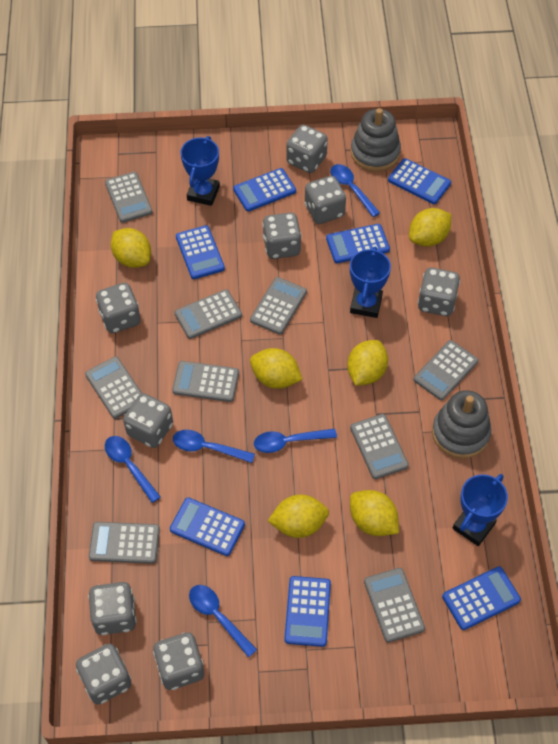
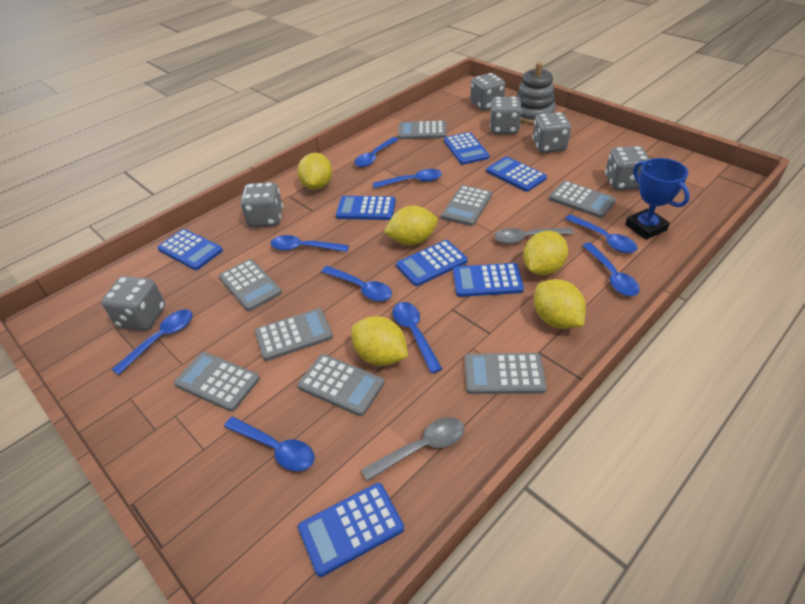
blue spoon: [105,436,161,503] [173,430,255,463] [189,585,257,658] [254,428,337,453] [330,164,380,217] = 5 -> [112,309,192,375] [224,417,314,471] [270,235,349,252] [321,266,392,301] [354,137,399,167] [373,169,442,188] [393,302,442,373] [565,214,637,253] [582,242,640,296] = 9
blue trophy: [181,136,220,206] [350,246,391,318] [453,474,508,546] = 3 -> [625,158,690,240] = 1
grey calculator: [85,356,142,419] [89,522,160,564] [105,172,153,223] [172,361,239,402] [175,289,242,339] [250,277,307,335] [350,414,409,479] [364,568,425,643] [414,340,478,400] = 9 -> [174,352,260,412] [219,259,282,311] [255,308,333,361] [297,354,385,416] [398,121,447,139] [441,185,492,226] [465,353,547,394] [549,181,616,218] = 8
grey dice: [76,644,131,704] [88,582,137,635] [96,283,141,333] [123,393,173,448] [153,632,204,690] [262,213,302,259] [286,125,328,173] [305,176,346,224] [418,268,460,316] = 9 -> [101,276,165,330] [240,182,283,227] [470,73,505,111] [490,97,522,134] [532,112,571,153] [605,146,650,190] = 6
grey spoon: none = 0 -> [361,417,464,481] [494,228,574,244] = 2
grey stacking toy: [351,108,401,172] [432,390,491,459] = 2 -> [516,62,556,124] = 1
yellow lemon: [111,228,151,268] [250,348,303,389] [268,494,329,538] [347,340,388,386] [350,490,399,536] [409,208,451,247] = 6 -> [297,153,332,190] [351,316,408,366] [384,206,438,245] [523,231,568,275] [534,279,586,329] = 5

